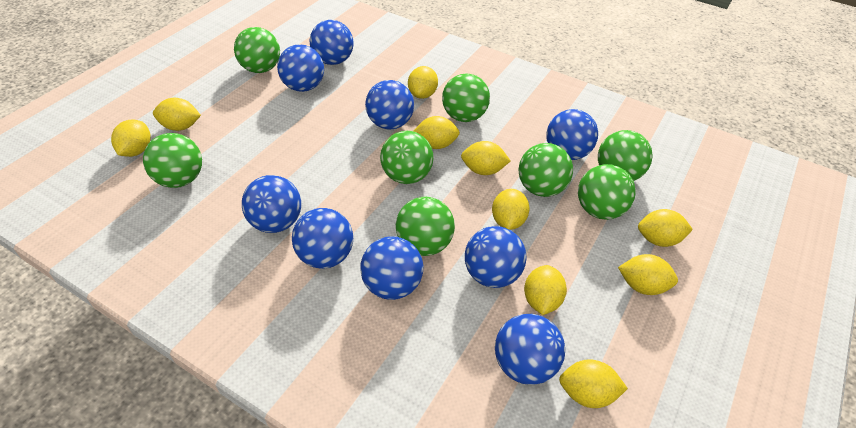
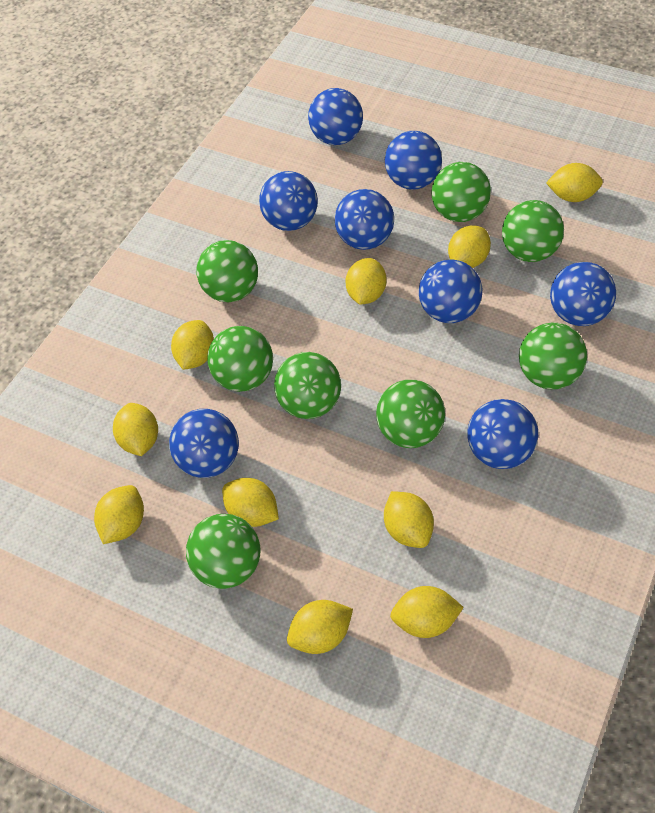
blue ball: [242,175,301,233] [277,44,324,92] [292,208,353,269] [309,20,354,65] [360,236,423,300] [365,80,414,129] [465,226,527,288] [495,314,565,385] [546,109,598,160] = 9 -> [169,409,239,478] [259,171,318,231] [308,88,363,145] [335,189,394,250] [385,131,442,190] [419,259,482,323] [467,399,538,469] [550,262,616,326] = 8

